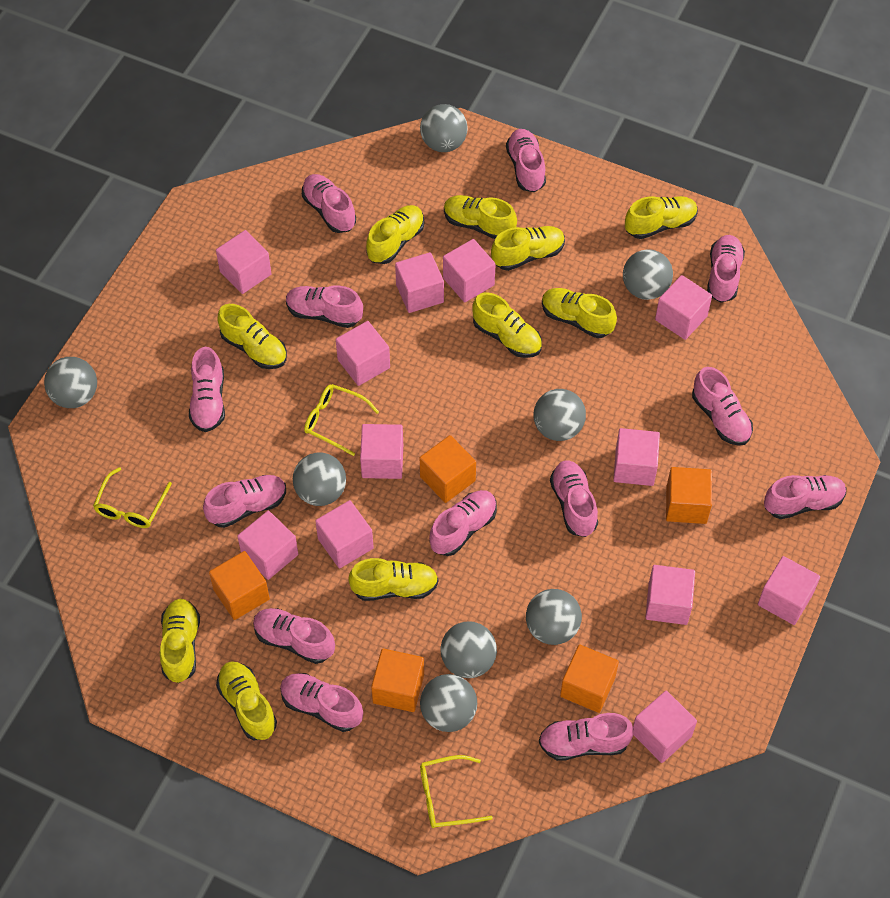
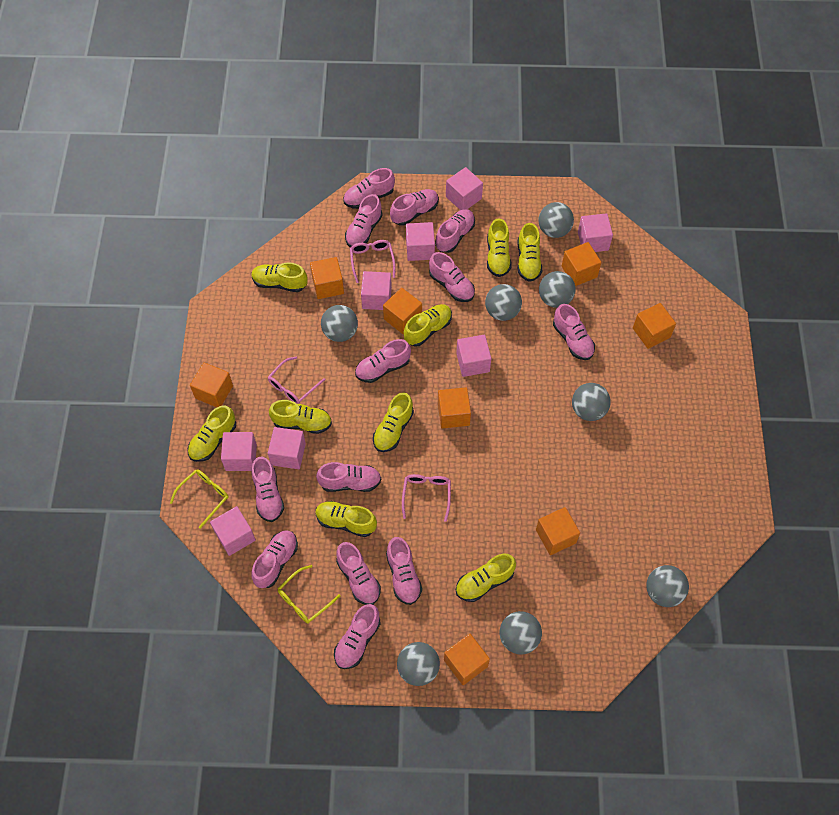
orange cube: [209,551,270,620] [371,648,424,712] [420,435,476,503] [560,644,619,713] [666,467,712,524] = 5 -> [190,362,233,407] [310,257,344,299] [383,288,422,335] [438,387,471,428] [444,634,490,685] [536,507,580,555] [562,242,601,286] [633,303,676,349] = 8
pink cube: [216,230,272,294] [237,511,298,580] [315,500,374,568] [336,321,390,386] [360,424,403,479] [395,252,444,313] [443,239,496,302] [613,428,660,486] [633,691,697,763] [645,565,695,625] [655,275,712,340] [758,556,820,625] = 12 -> [210,506,256,556] [221,432,257,471] [268,427,306,469] [361,271,392,310] [406,222,435,261] [446,167,483,210] [456,335,491,377] [578,213,613,252] = 8
pink glasses: none = 0 -> [268,357,325,404] [350,240,396,283] [402,474,451,522] = 3
yellow glasses: [93,467,172,528] [304,384,379,456] [420,755,493,828] = 3 -> [170,470,229,529] [278,565,341,624] = 2
yellow shoe: [160,599,200,683] [216,661,277,740] [217,304,287,369] [348,558,439,601] [366,205,424,264] [444,195,517,239] [472,292,542,358] [491,226,565,271] [542,288,617,338] [625,196,698,239] = 10 -> [188,406,236,462] [251,262,307,292] [269,400,332,434] [315,501,377,537] [373,392,414,452] [404,304,452,347] [456,554,516,602] [487,218,512,277] [518,223,542,282] = 9

